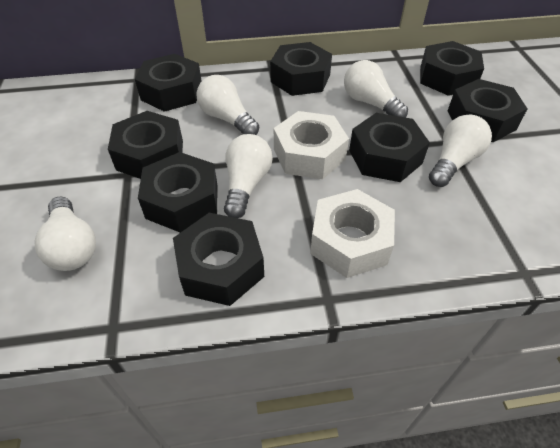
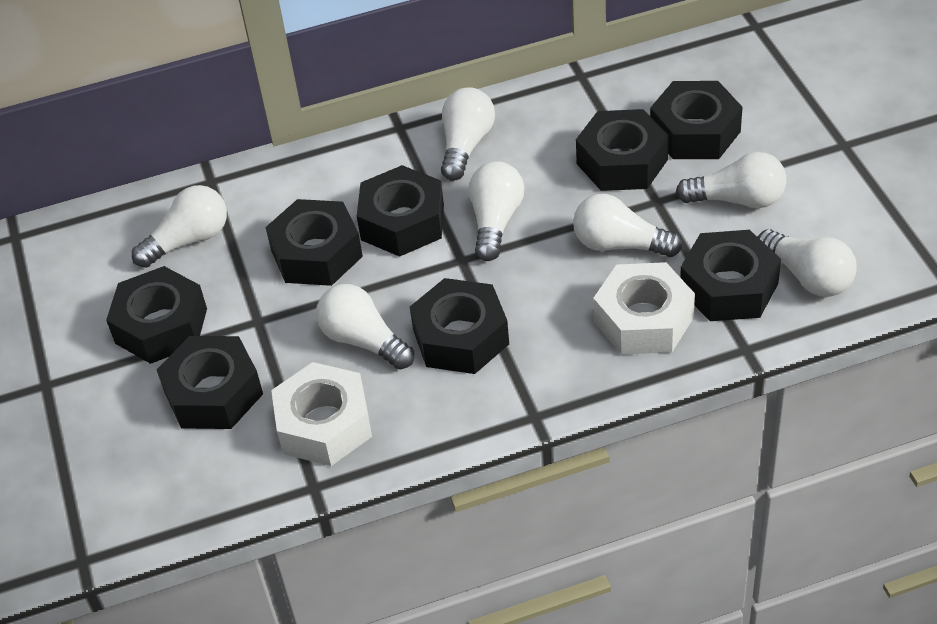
white light bulb: [34,196,96,271] [196,75,259,135] [224,134,273,218] [344,60,408,118] [429,115,492,187] = 5 -> [132,185,227,268] [316,284,414,370] [441,87,495,181] [469,161,524,261] [573,194,683,257] [676,152,786,208] [758,229,857,297] = 7

